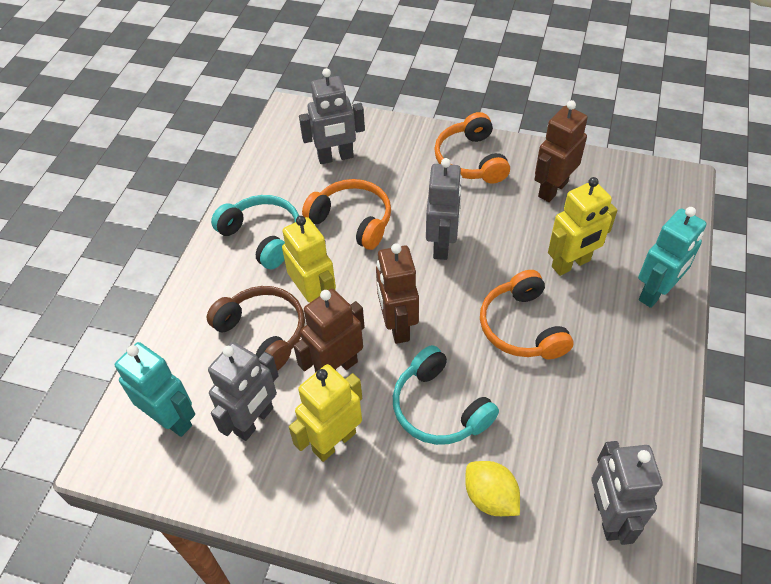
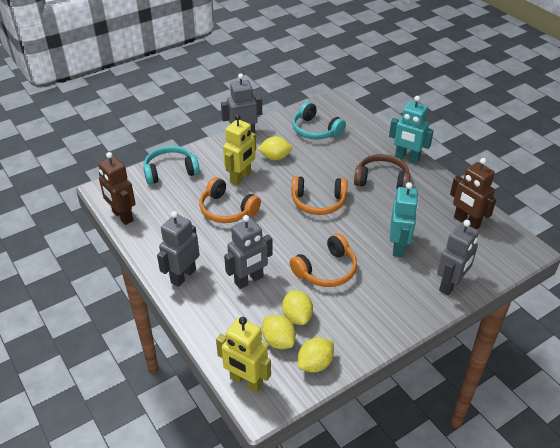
brown robot: [294,289,365,373] [376,243,419,344] [534,100,588,202] = 3 -> [98,152,135,225] [450,158,496,229] = 2
yellow lemon: [465,461,520,516] = 1 -> [258,136,292,160] [262,315,296,349] [282,290,313,325] [298,337,334,372] = 4
yellow robot: [282,216,336,303] [289,364,362,462] [548,177,617,276] = 3 -> [216,317,271,392] [223,114,256,185] = 2

